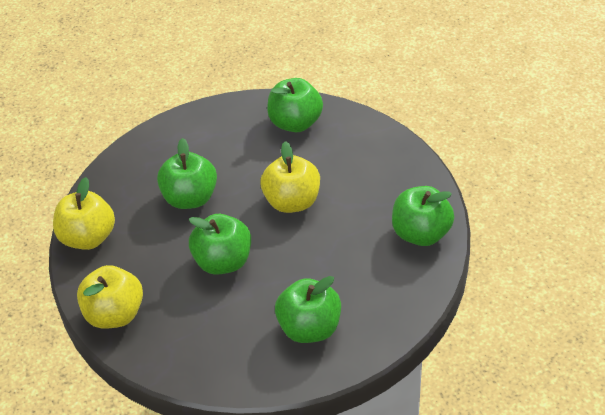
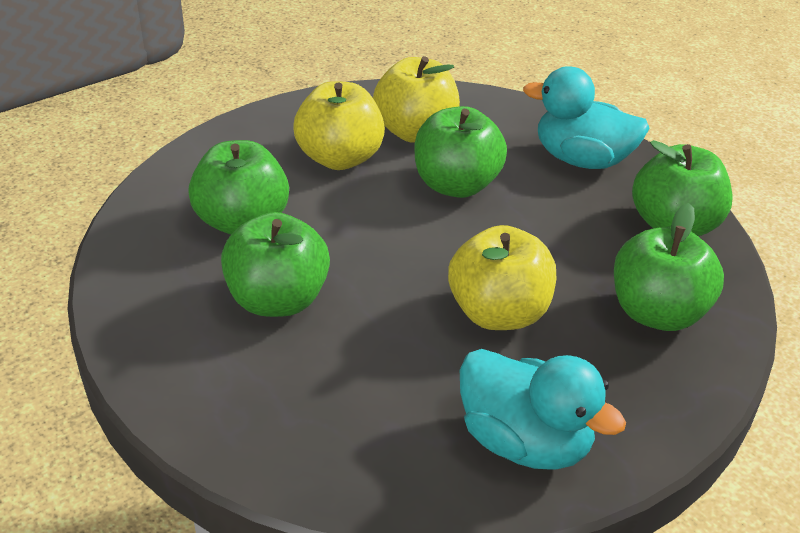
turquoise duck: none = 0 -> [460,349,626,470] [523,66,650,169] = 2

